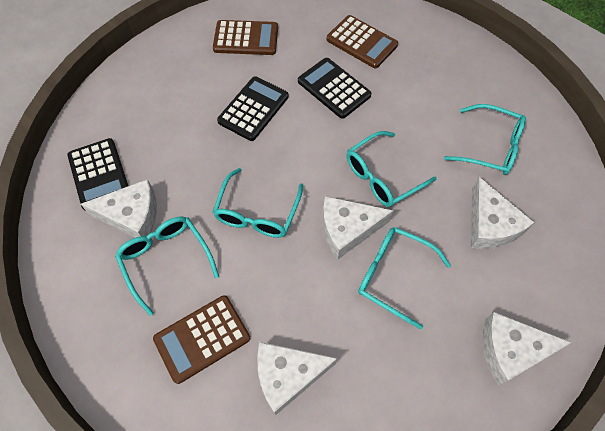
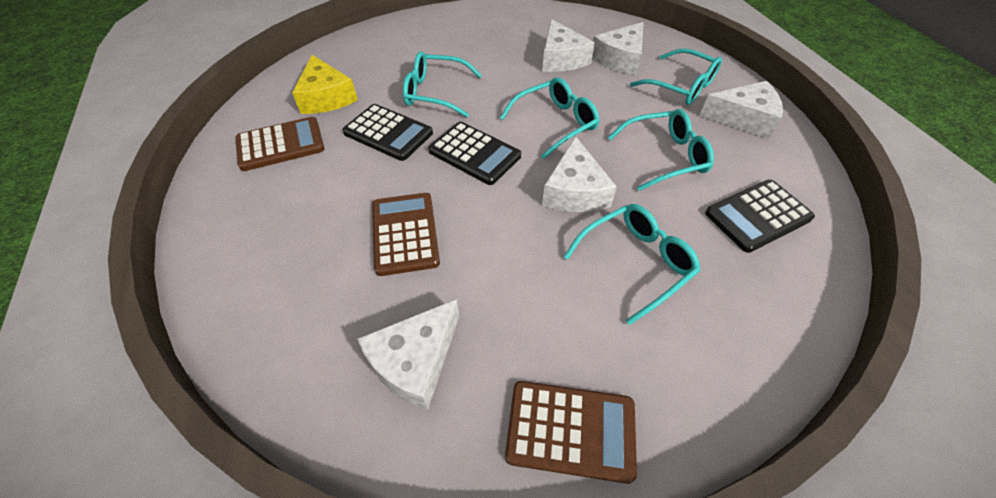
yellow cheese: none = 0 -> [292,55,358,114] = 1

